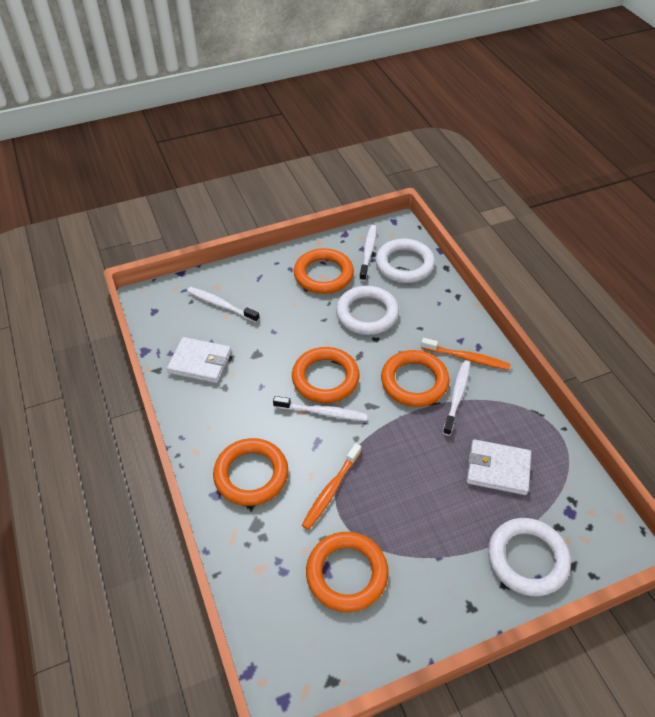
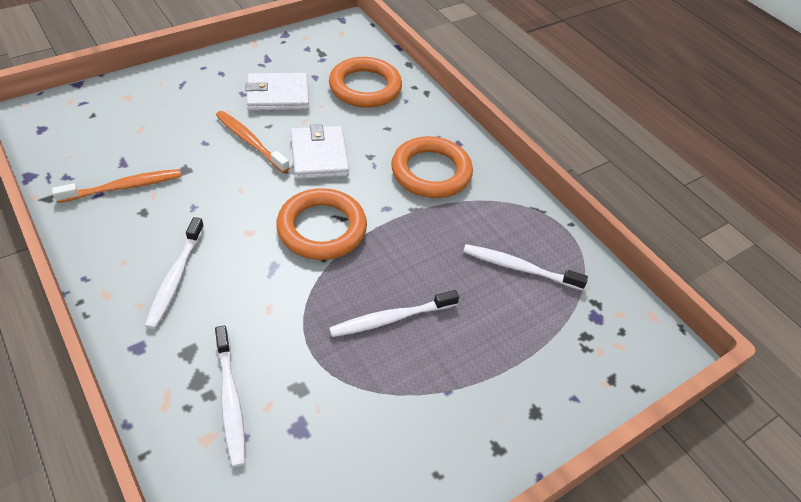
orange ring: [213,438,288,506] [292,347,360,403] [294,248,354,294] [306,532,389,612] [381,350,449,407] = 5 -> [276,188,367,260] [329,57,402,108] [391,136,473,198] = 3
white ring: [336,286,399,335] [376,239,435,283] [488,518,571,596] = 3 -> none = 0

